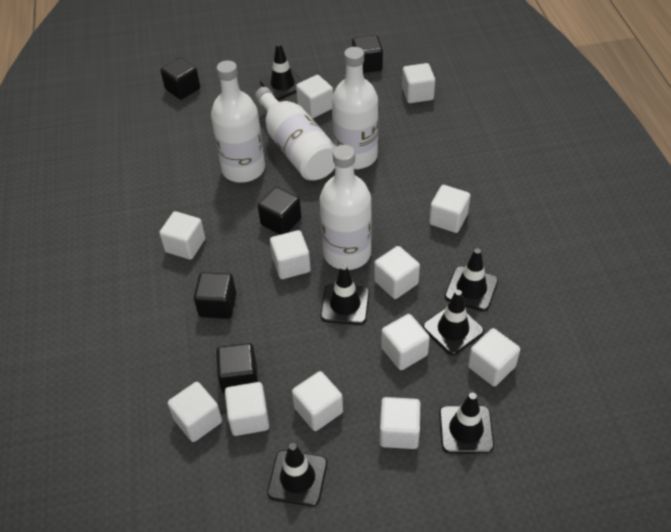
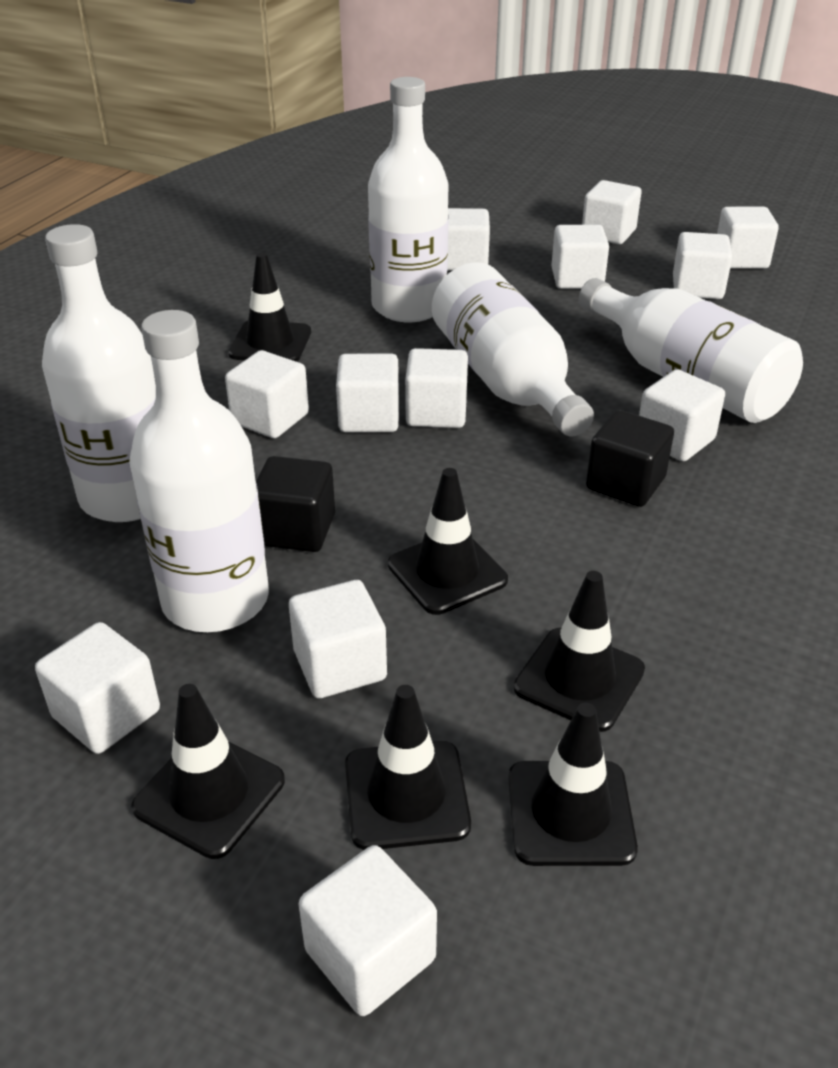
black cube: [160,57,200,100] [194,272,236,319] [216,343,258,394] [258,187,301,235] [352,35,383,73] = 5 -> [256,456,335,552] [586,410,674,507] = 2
white bottle: [211,60,265,183] [255,87,337,181] [320,145,372,270] [332,47,378,169] = 4 -> [42,224,156,522] [129,310,269,632] [368,77,448,322] [432,262,594,436] [579,278,803,423] = 5

